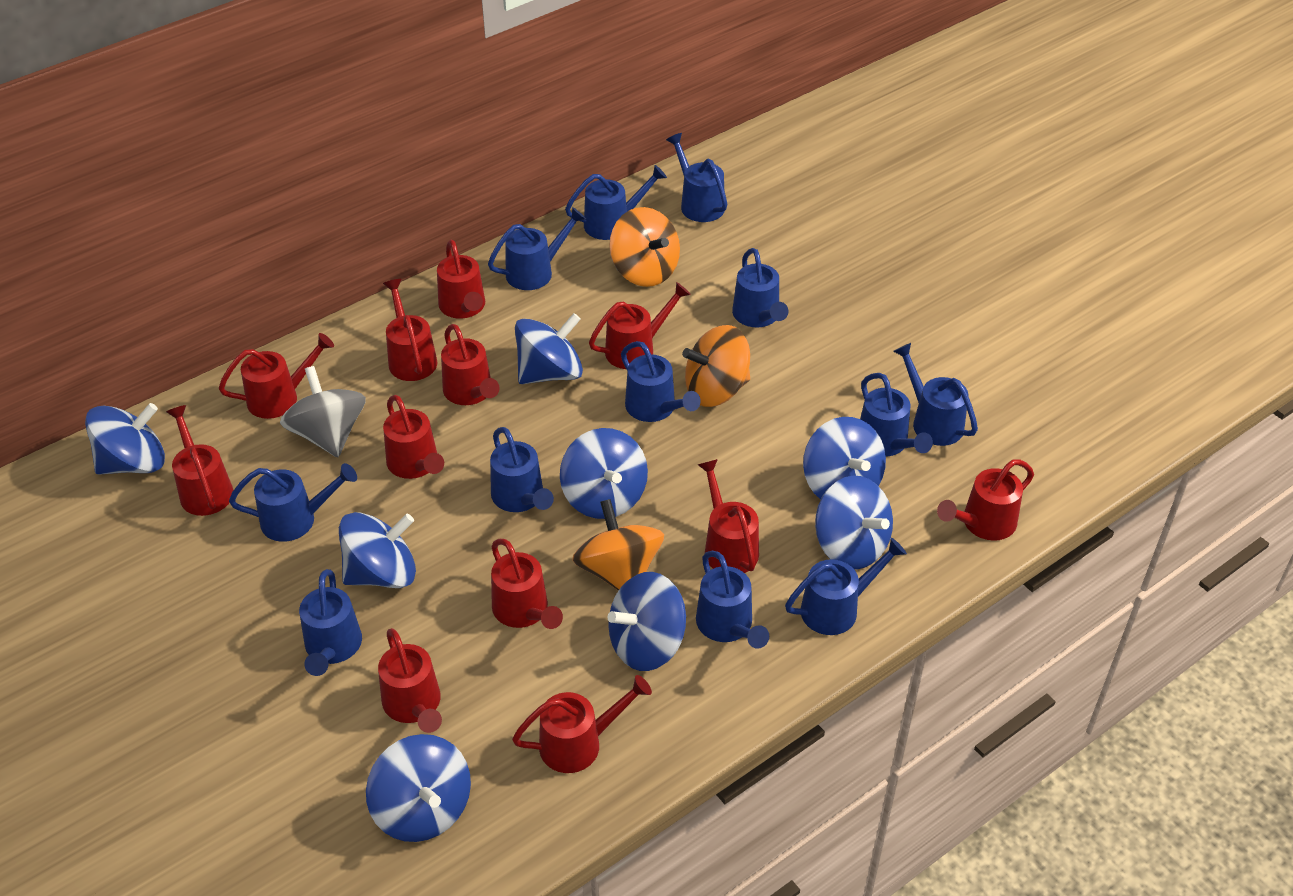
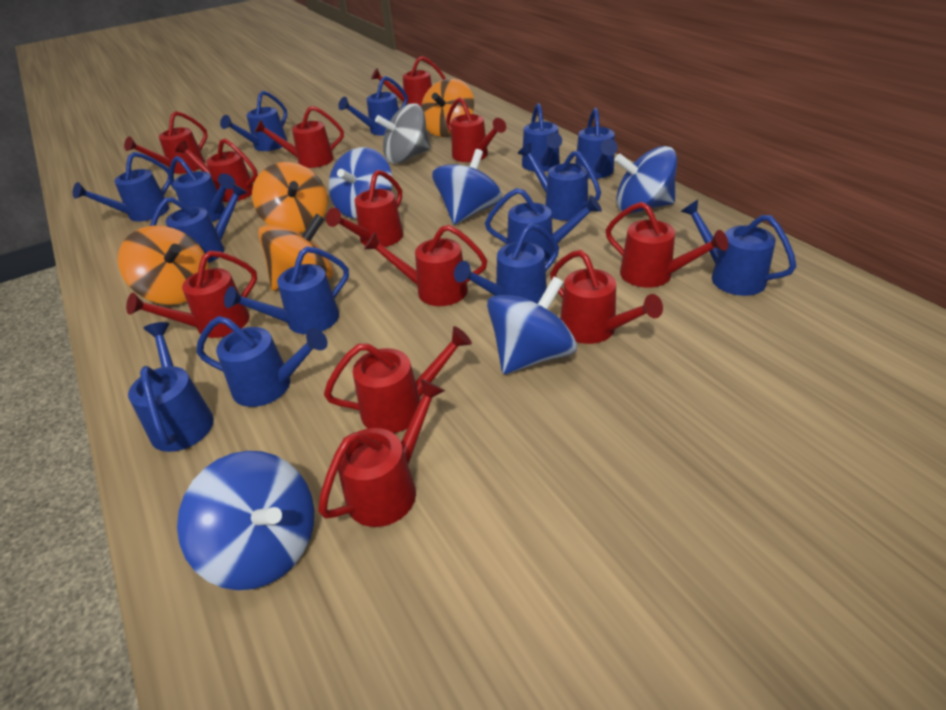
blue spinning top: [85,403,165,475] [339,512,416,588] [366,734,471,842] [515,313,583,384] [560,428,648,519] [608,572,686,671] [803,417,886,500] [815,476,893,570] = 8 -> [177,451,314,590] [329,147,392,219] [432,149,502,224] [487,277,577,374] [614,146,677,213] = 5
blue watering can: [229,463,357,542] [299,569,362,676] [488,207,586,290] [490,427,554,512] [565,165,667,240] [621,341,701,422] [666,133,727,222] [696,551,769,649] [732,248,788,327] [785,538,907,635] [860,373,933,456] [893,343,978,446] = 12 -> [72,152,170,221] [128,322,214,452] [150,183,248,263] [169,156,235,222] [196,316,328,407] [220,91,288,151] [224,246,349,334] [338,76,408,136] [454,223,559,304] [485,188,602,262] [518,143,601,221] [522,103,562,172] [575,108,618,179] [680,199,796,296] = 14
orange spinning top: [572,499,664,591] [609,207,680,287] [682,325,750,407] = 3 -> [118,226,209,305] [252,162,328,233] [258,214,334,291] [421,78,474,137] = 4

